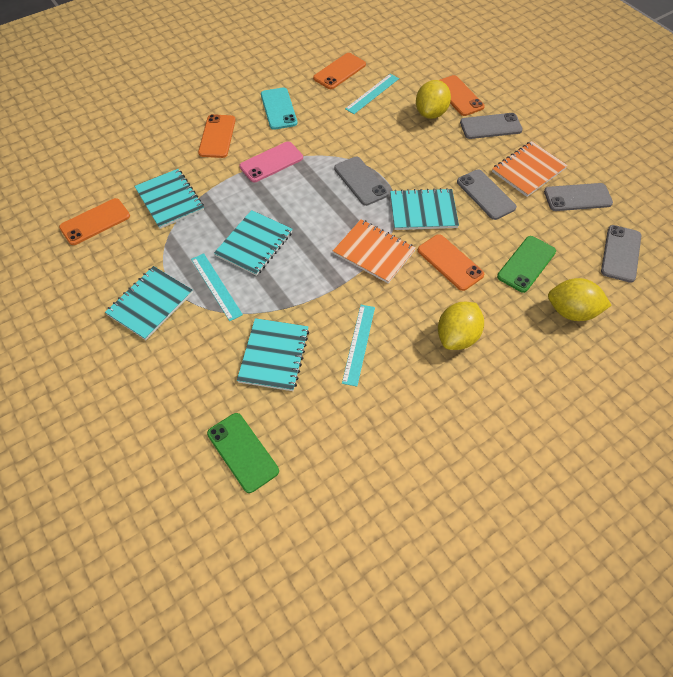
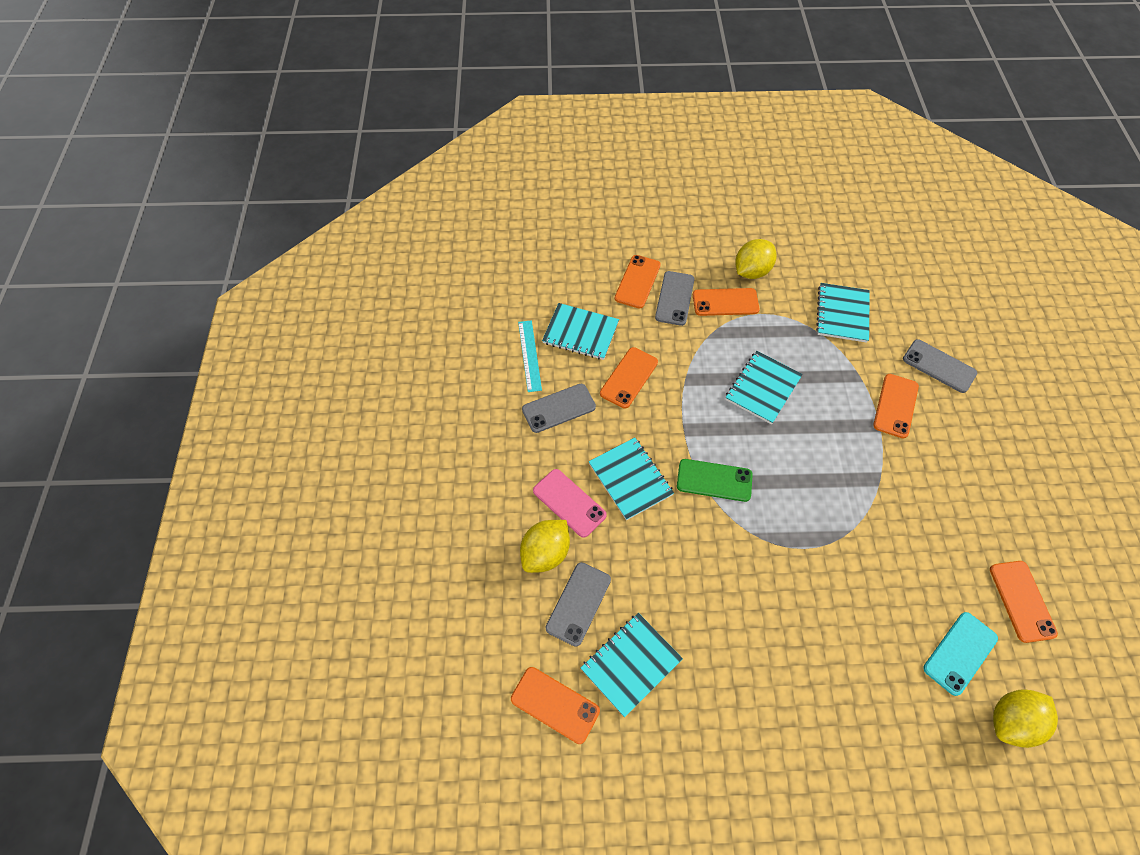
green phone: [207,413,279,493] [497,236,556,293] = 2 -> [677,459,753,502] = 1
grey phone: [334,157,389,206] [457,169,517,220] [460,113,523,139] [544,183,613,211] [601,225,641,283] = 5 -> [522,384,596,433] [546,562,611,647] [655,271,695,326] [903,339,977,393] = 4
orange notebook: [333,219,416,283] [492,141,568,197] = 2 -> none = 0
orange phone: [59,198,130,245] [198,114,236,158] [313,53,366,89] [418,234,484,291] [440,75,485,116] = 5 -> [511,667,600,744] [600,347,658,409] [615,255,661,309] [693,288,760,316] [873,374,919,438] [990,561,1058,643] = 6
turquoise ruler: [191,253,243,321] [342,305,375,387] [345,74,399,114] = 3 -> [518,320,542,392] = 1

